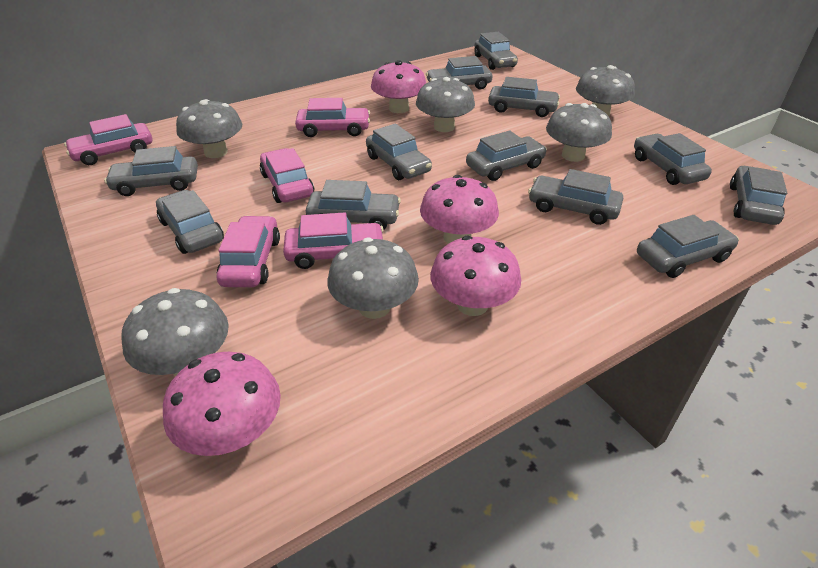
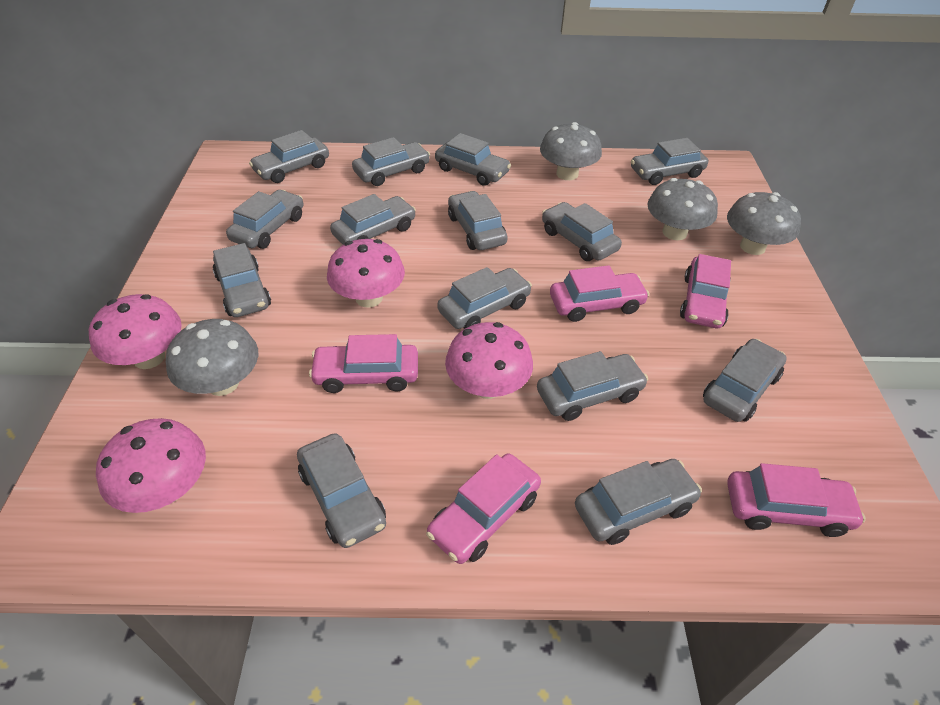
grey car: [104,146,198,196] [156,190,224,254] [306,180,401,229] [366,124,432,180] [426,56,493,89] [466,131,547,181] [474,32,518,70] [488,77,560,117] [528,169,623,225] [634,133,712,185] [637,215,739,278] [730,166,787,225] = 12 -> [213,243,271,317] [226,190,303,249] [249,130,329,183] [297,433,386,548] [330,194,416,245] [352,137,430,186] [435,133,511,186] [437,267,532,329] [448,191,508,250] [537,351,648,421] [542,202,622,261] [575,459,702,545] [631,138,708,185] [703,339,787,422] = 14
grey mushroom: [121,288,229,376] [176,99,242,158] [327,237,419,319] [416,77,475,132] [546,103,612,162] [576,65,635,117] = 6 -> [166,319,258,396] [540,122,602,180] [647,178,718,240] [727,192,801,255] = 4

